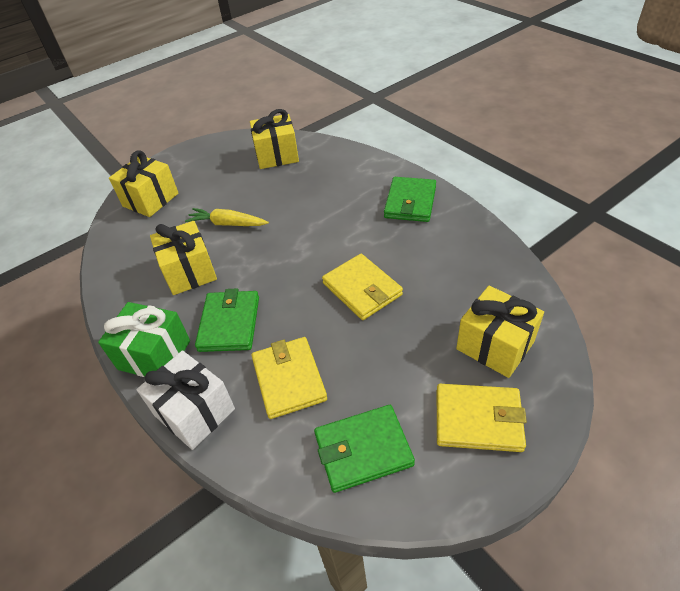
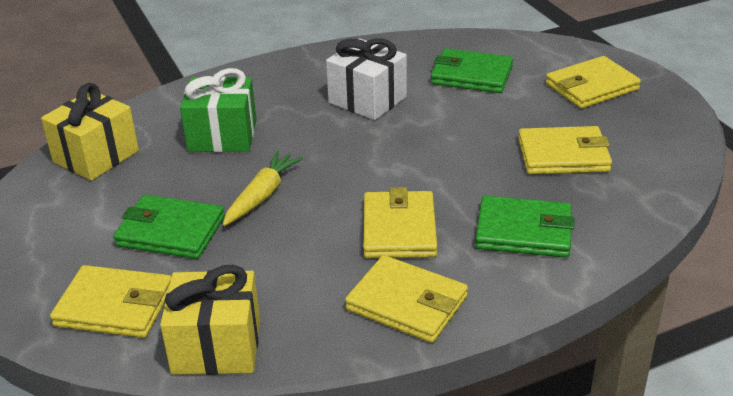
yellow gift: [109,150,178,217] [150,221,217,295] [250,109,299,169] [456,286,544,378] = 4 -> [41,83,139,181] [160,265,260,375] = 2
yellow wallet: [251,337,327,419] [322,254,403,320] [437,384,527,452] = 3 -> [50,265,171,338] [345,255,468,343] [363,187,437,258] [518,126,612,174] [546,56,641,109] = 5

